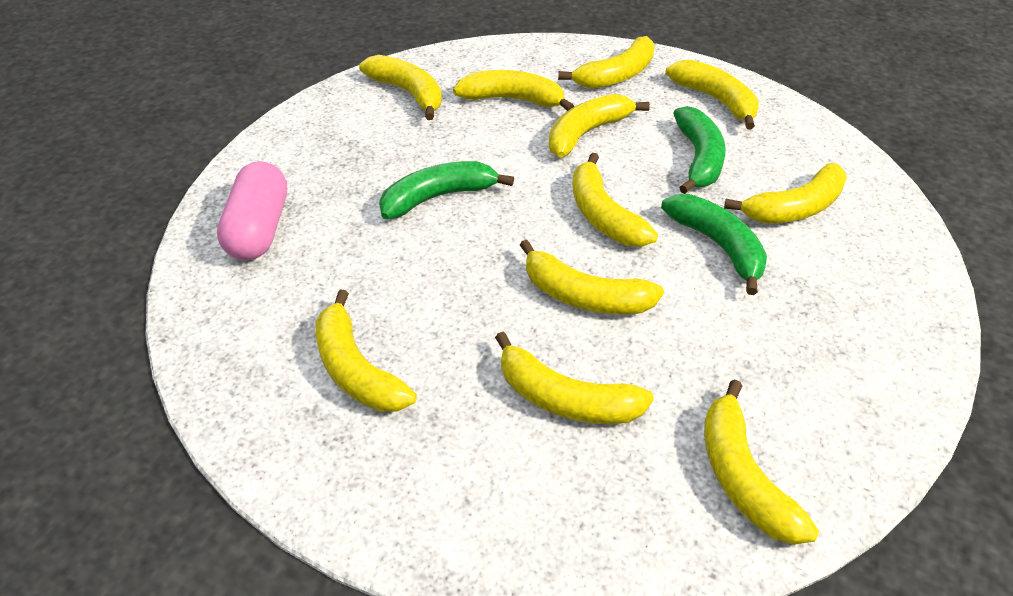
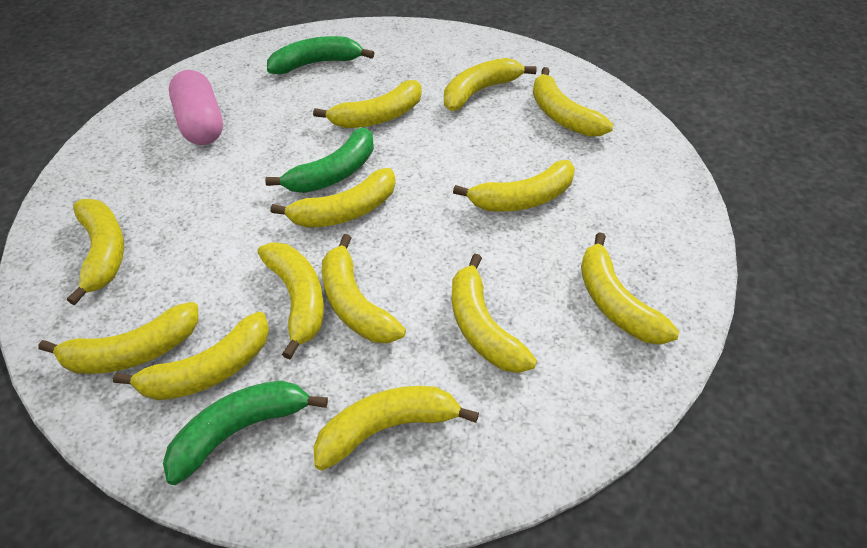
yellow banana: [315,290,417,412] [359,55,442,120] [453,70,574,111] [495,332,654,424] [520,240,664,314] [549,94,650,158] [558,36,655,89] [573,153,658,247] [666,59,758,130] [704,379,819,545] [724,163,847,224] = 11 -> [38,302,198,374] [67,199,124,305] [113,312,269,400] [258,242,324,359] [270,168,395,228] [313,80,422,128] [313,386,479,471] [322,234,406,343] [444,58,537,111] [452,254,537,373] [453,160,575,212] [533,67,613,137] [581,232,679,345] = 13

